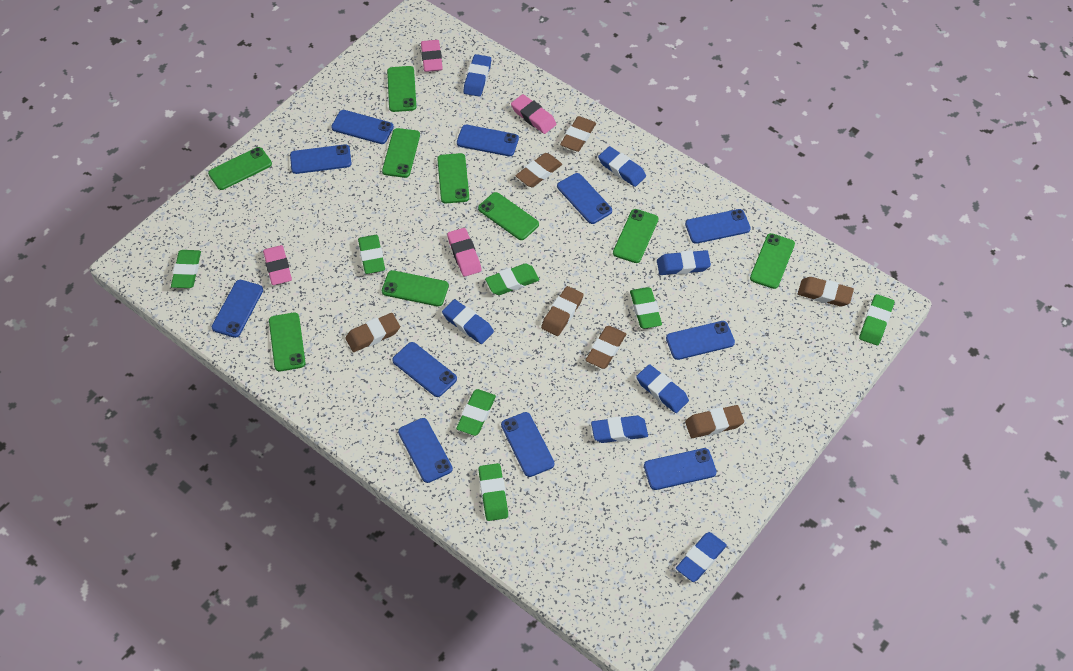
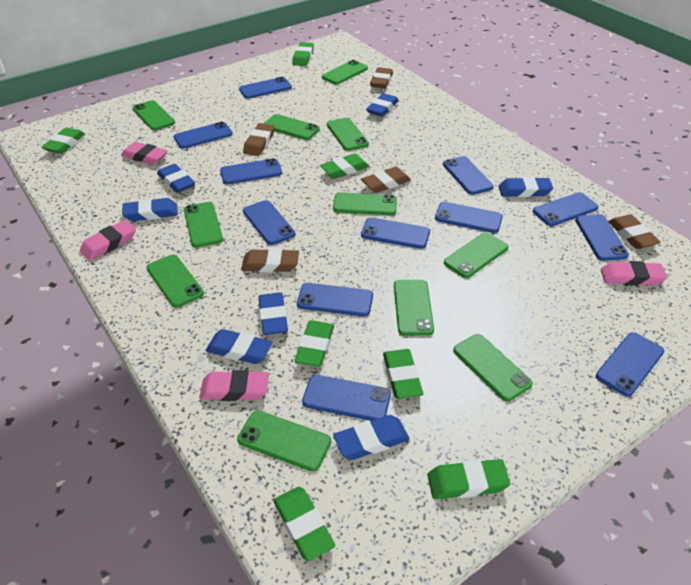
blue phone: [212,280,263,338] [290,144,352,174] [331,110,394,144] [392,342,457,397] [398,418,453,483] [457,125,519,156] [501,412,554,477] [557,173,612,224] [644,448,717,490] [666,321,735,360] [685,209,751,244] = 11 -> [174,122,233,149] [220,158,282,184] [239,77,292,99] [243,200,295,245] [297,283,373,316] [302,375,391,421] [361,217,430,249] [435,202,503,233] [443,156,494,195] [533,192,598,226] [575,214,629,261] [596,332,664,397] = 12
brown eraser: [346,313,400,352] [516,153,562,187] [541,286,584,336] [560,116,596,152] [586,326,626,369] [685,405,744,438] [798,277,854,306] = 7 -> [241,248,299,272] [243,123,275,156] [361,167,411,193] [370,67,393,89] [608,214,661,249] = 5
green phone: [208,147,272,190] [269,312,305,372] [382,128,420,178] [382,270,449,306] [387,66,416,112] [437,153,469,203] [478,192,539,240] [613,209,658,263] [750,233,795,289] = 9 -> [133,100,175,130] [146,255,204,307] [184,202,223,248] [237,410,331,471] [264,114,320,140] [322,60,368,85] [327,118,369,151] [333,192,397,215] [394,280,434,336] [444,232,508,278] [453,334,533,401] = 11

